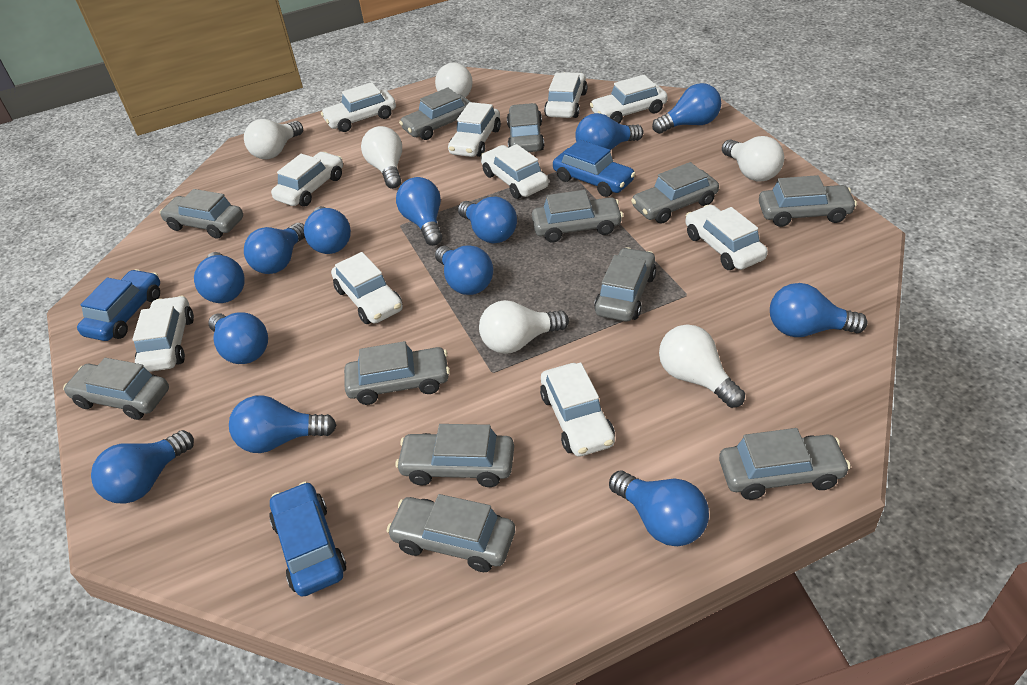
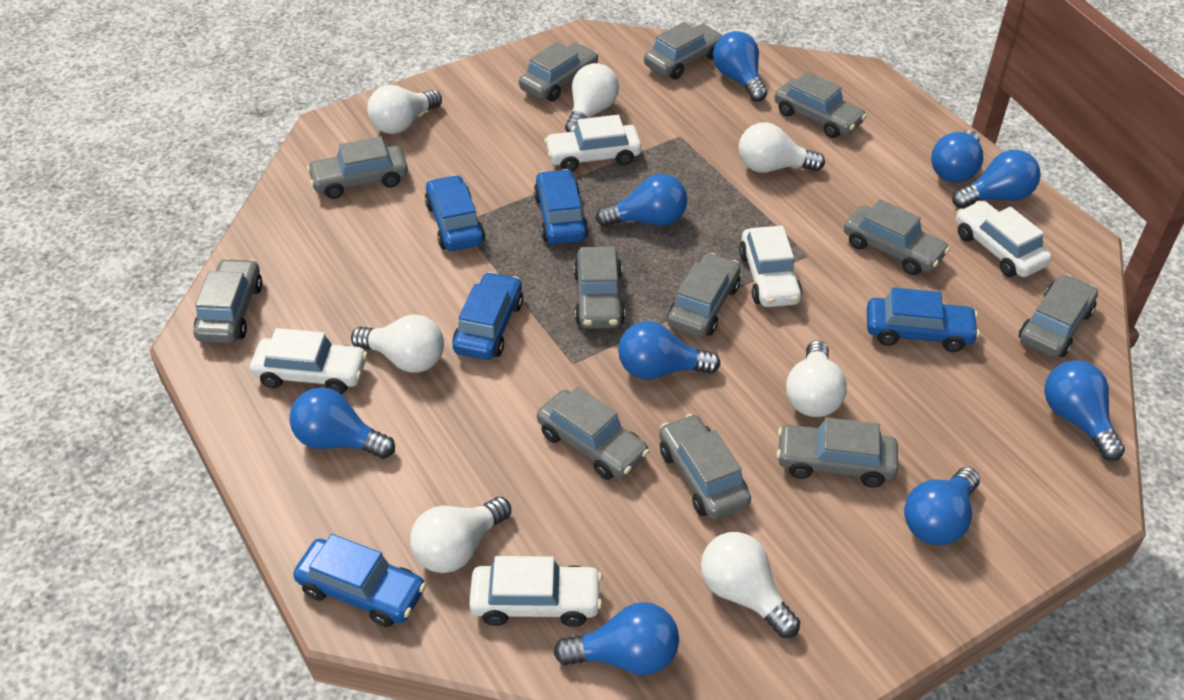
blue car: [77,269,160,341] [269,482,346,597] [553,140,636,197] = 3 -> [293,534,426,627] [425,175,485,251] [452,272,523,360] [534,169,589,244] [867,288,980,352] = 5
blue light bulb: [91,430,194,504] [194,252,245,303] [208,312,268,364] [229,395,337,453] [244,223,305,274] [304,206,351,254] [396,177,442,246] [435,245,493,295] [458,197,517,243] [575,113,644,150] [609,471,709,546] [652,83,721,134] [770,283,868,337] = 13 -> [289,387,395,459] [554,602,679,675] [596,174,687,227] [618,321,721,380] [713,31,767,102] [904,467,980,545] [931,130,983,183] [952,150,1041,208] [1044,360,1125,461] = 9
white car: [132,296,194,372] [271,152,343,206] [321,82,396,132] [331,252,403,324] [448,102,501,157] [481,144,549,199] [540,363,615,457] [544,72,587,118] [590,75,668,123] [685,205,768,270] = 10 -> [250,328,368,394] [469,556,602,627] [544,115,642,171] [739,226,802,307] [956,201,1052,277] = 5
white light bulb: [244,119,303,159] [361,126,402,189] [435,63,473,97] [479,300,569,354] [659,324,745,408] [722,136,784,181] = 6 -> [351,314,444,373] [367,85,442,134] [410,497,511,573] [565,63,619,132] [701,532,800,638] [739,122,825,173] [786,340,847,417] = 7

